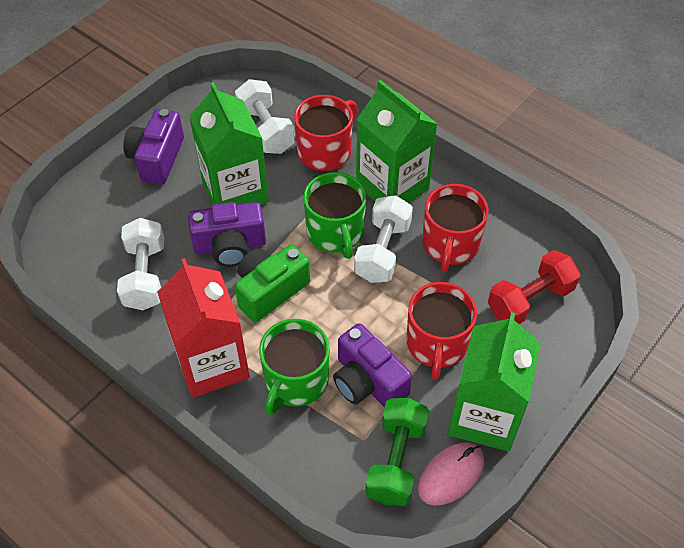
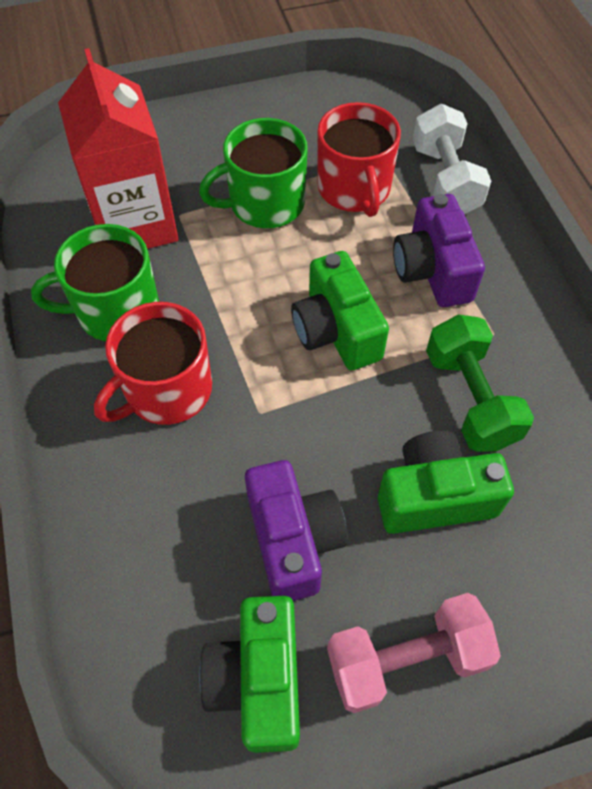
green camera: [235,244,310,322] = 1 -> [199,596,300,753] [291,251,389,370] [378,431,514,534] = 3
green carton: [189,82,269,205] [356,80,437,203] [448,312,541,452] = 3 -> none = 0
pink dumbbell: none = 0 -> [327,593,501,713] = 1
pink mouse: [418,442,485,506] = 1 -> none = 0
purple camera: [123,109,184,184] [188,202,266,267] [333,323,412,407] = 3 -> [245,460,348,601] [393,194,485,307] = 2
red dumbbell: [488,250,581,324] = 1 -> none = 0
red mug: [294,95,357,171] [407,282,477,380] [422,184,489,272] = 3 -> [94,302,212,425] [318,102,401,217] = 2
white dumbbell: [117,218,164,310] [235,79,295,154] [354,195,413,283] = 3 -> [413,104,491,214] = 1

